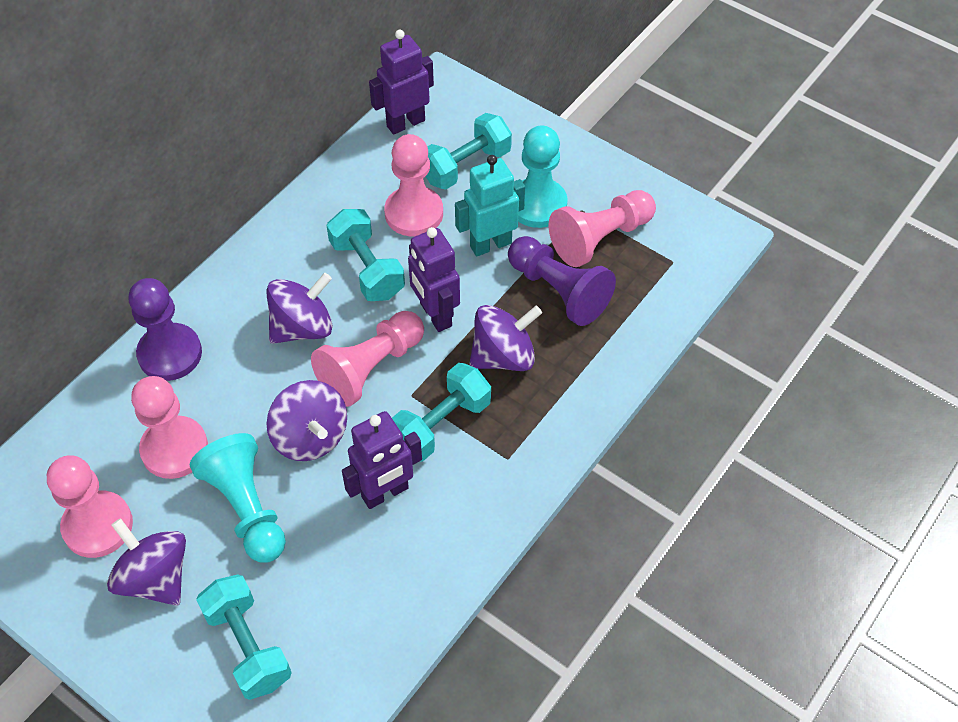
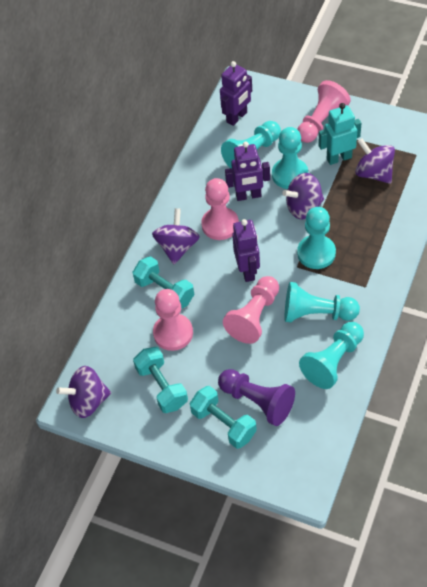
pink pawn: [47,455,133,558] [131,376,208,479] [311,311,424,407] [384,134,443,236] [549,190,656,267] = 5 -> [153,289,193,351] [201,178,239,240] [223,276,279,344] [297,80,351,143] = 4
purple pawn: [129,278,202,381] [508,236,616,326] = 2 -> [218,369,295,426] = 1
turquoise dumbbell: [196,574,292,700] [326,209,405,301] [392,363,491,461] [426,113,512,190] = 4 -> [133,256,194,309] [133,347,188,413] [190,386,257,449] = 3
turquoise pawn: [189,433,286,563] [518,125,567,228] = 2 -> [221,121,281,169] [272,127,308,189] [285,282,360,323] [297,207,336,269] [299,322,364,389] = 5

